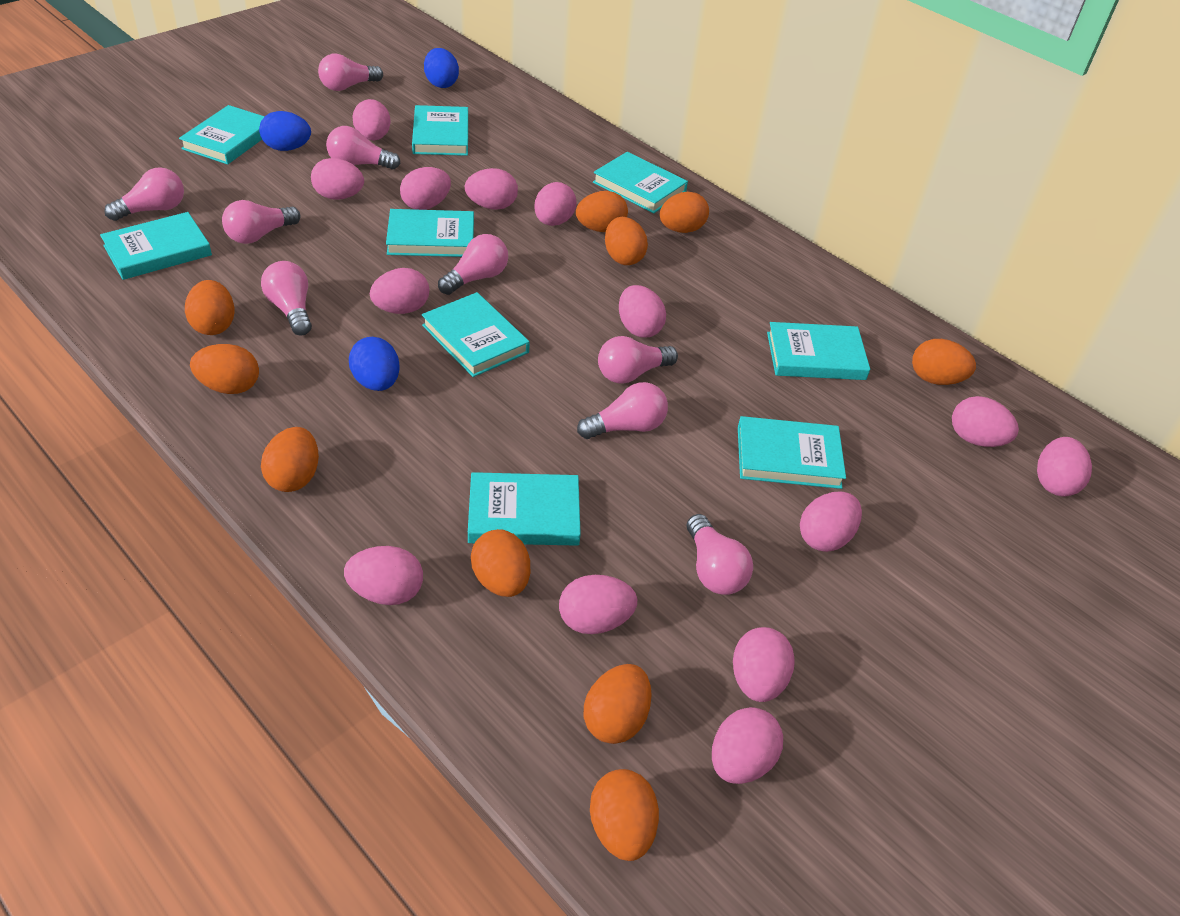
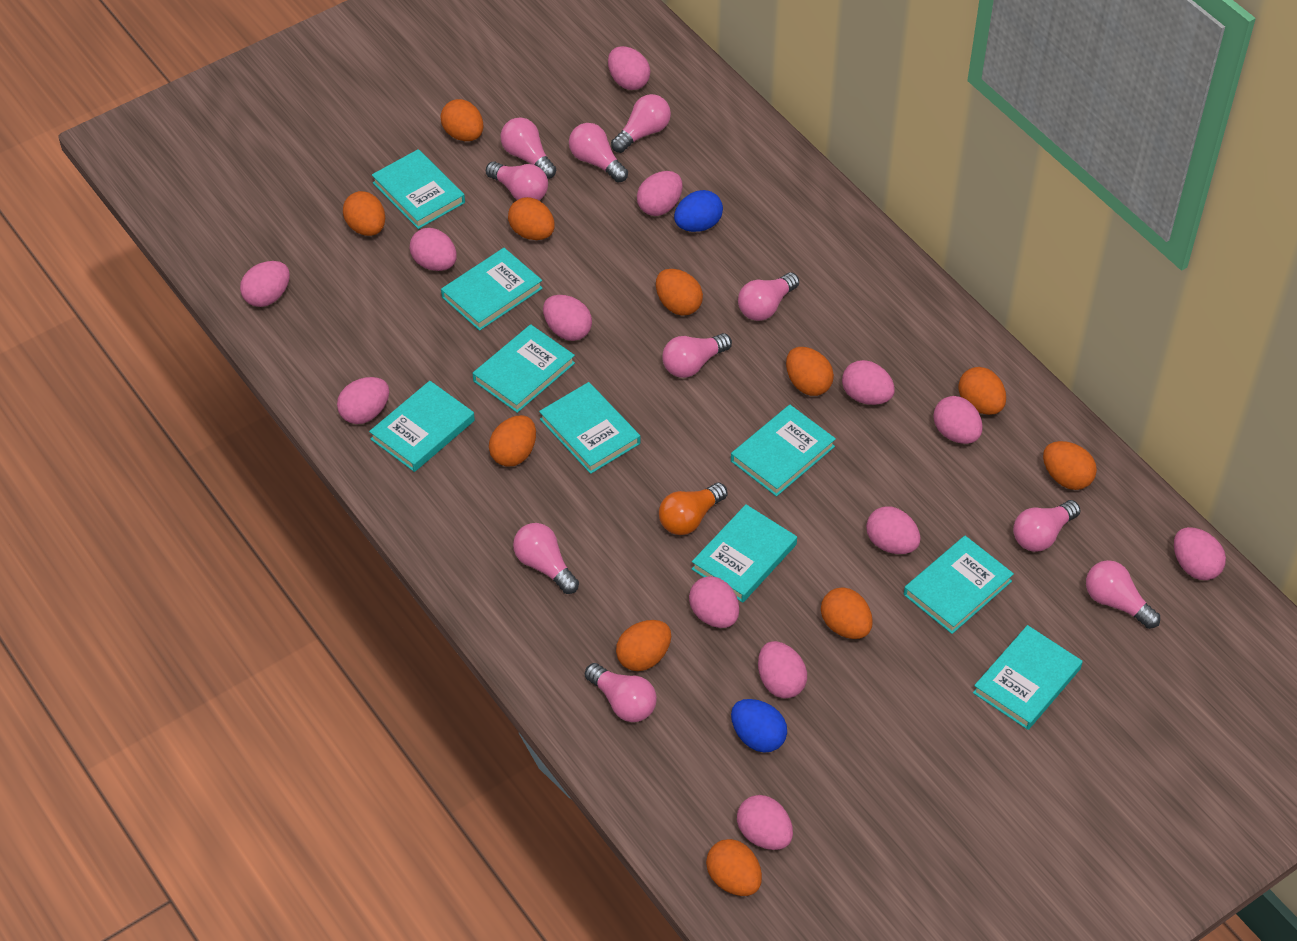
blue egg: [259,111,311,151] [349,337,400,391] [424,48,459,88] = 3 -> [674,190,723,232] [731,699,787,753] = 2
orange egg: [185,280,234,335] [190,344,259,394] [261,427,319,492] [471,529,530,597] [576,191,628,232] [584,664,652,744] [590,769,659,861] [605,217,648,265] [660,192,709,233] [912,339,976,385] = 10 -> [343,191,385,236] [441,99,484,141] [489,415,536,467] [508,197,555,240] [616,620,671,671] [656,269,703,316] [706,839,762,896] [786,347,834,396] [821,587,873,639] [958,367,1006,415] [1043,441,1097,490] = 11
orange light bulb: none = 0 -> [659,482,728,535] = 1
pink egg: [311,158,364,200] [344,546,423,605] [352,99,391,140] [370,268,429,314] [400,167,451,210] [465,168,518,210] [534,182,577,226] [559,575,637,634] [619,285,666,338] [712,707,783,784] [733,627,795,702] [800,492,862,552] [952,396,1019,447] [1037,437,1092,496] = 14 -> [240,261,290,307] [337,377,389,424] [410,228,457,271] [543,295,592,341] [608,46,650,90] [637,171,682,216] [689,576,739,628] [737,795,793,850] [758,641,807,698] [842,360,895,405] [866,507,920,554] [933,396,983,444] [1174,527,1226,580] = 13
pink light bulb: [104,167,184,221] [222,200,301,244] [261,261,312,335] [318,54,383,91] [326,126,401,169] [438,234,508,295] [577,382,668,439] [598,336,678,384] [687,514,753,595] = 9 -> [486,162,548,200] [501,117,556,179] [513,523,579,594] [569,123,628,182] [585,663,657,722] [611,94,671,153] [662,333,732,378] [738,272,799,321] [1013,500,1081,552] [1086,560,1160,629] = 10

